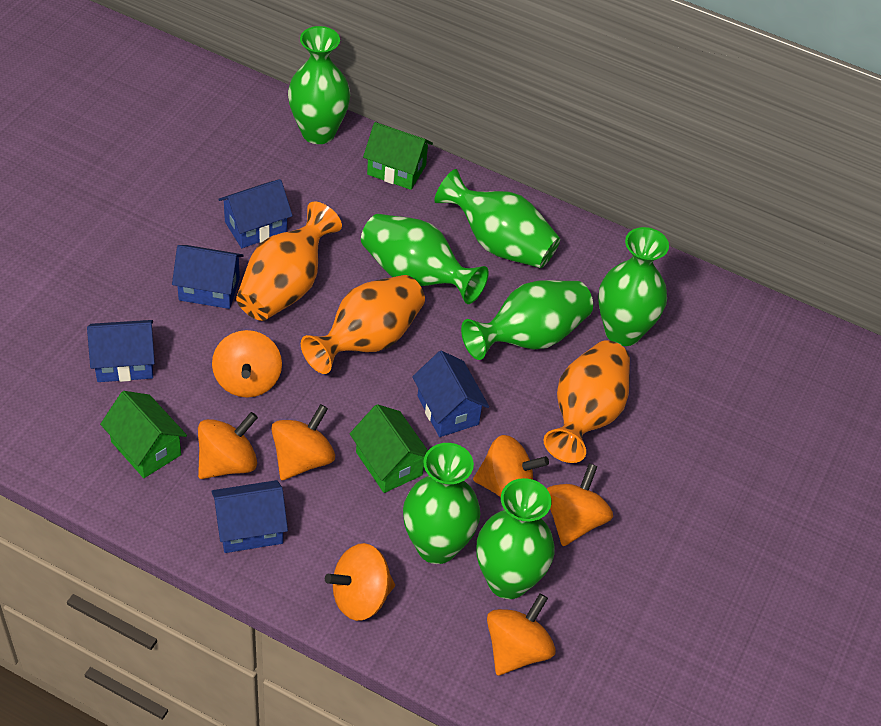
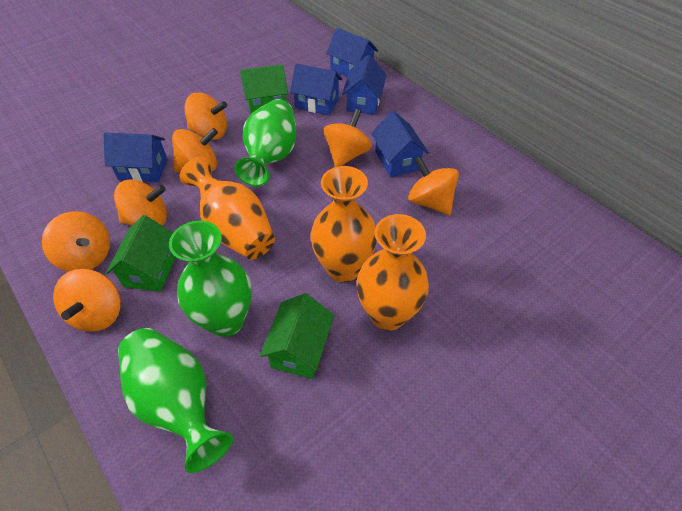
green vase: [288,26,350,144] [361,214,489,304] [403,443,480,564] [434,169,560,268] [461,280,593,360] [477,478,555,599] [598,227,669,346] = 7 -> [118,328,233,473] [169,221,252,337] [235,99,296,186] = 3

